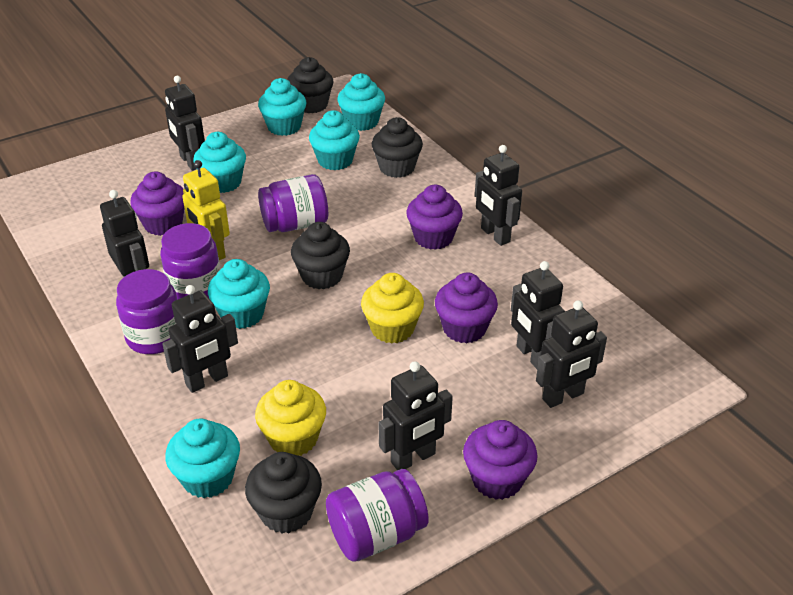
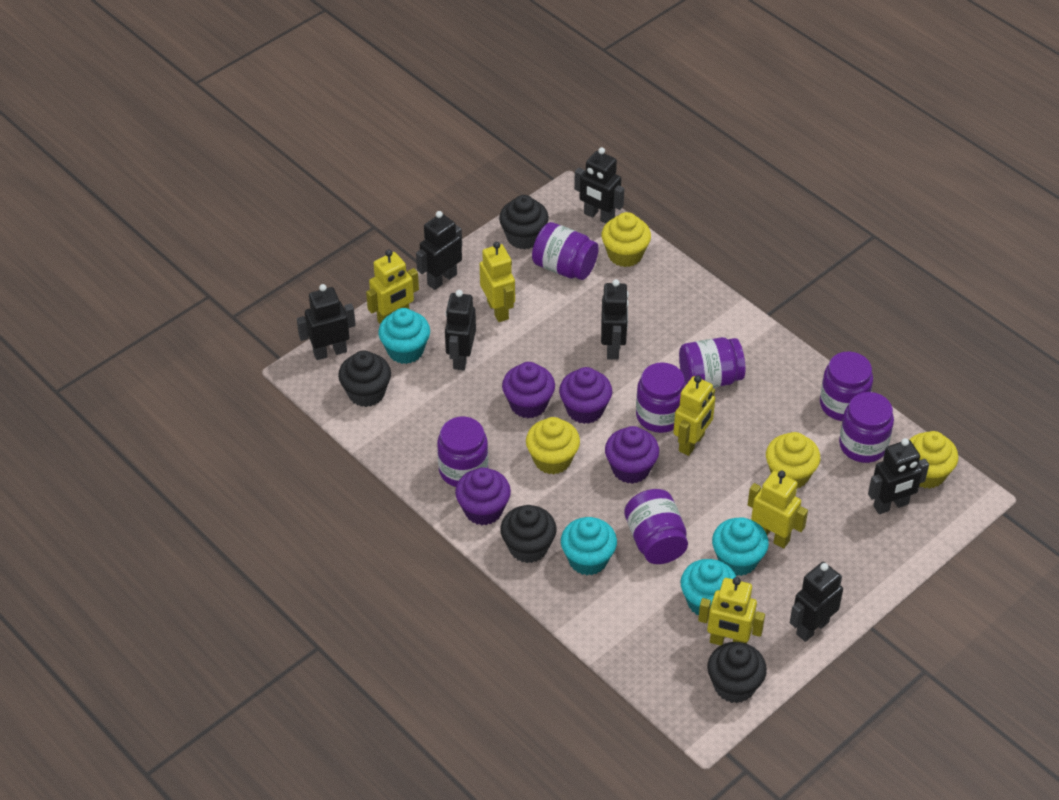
purple jar: [116,269,177,354] [160,223,220,300] [258,174,328,232] [326,469,429,562] = 4 -> [437,417,488,487] [532,222,599,280] [624,489,688,564] [636,362,686,433] [679,337,745,388] [820,352,873,421] [839,392,894,463] = 7
turquoise cupcake: [165,418,240,498] [193,132,246,193] [208,259,270,329] [258,78,307,136] [309,110,360,170] [338,73,385,131] = 6 -> [378,308,430,364] [561,517,617,575] [681,559,736,615] [712,517,769,576] = 4
yellow cupcake: [255,380,326,456] [361,273,424,344] = 2 -> [526,417,580,474] [601,212,651,267] [766,432,820,488] [909,431,958,489] = 4
yellow robot: [182,160,230,260] = 1 -> [366,250,419,324] [480,242,515,322] [673,375,715,456] [698,577,765,646] [748,471,808,548] = 5

